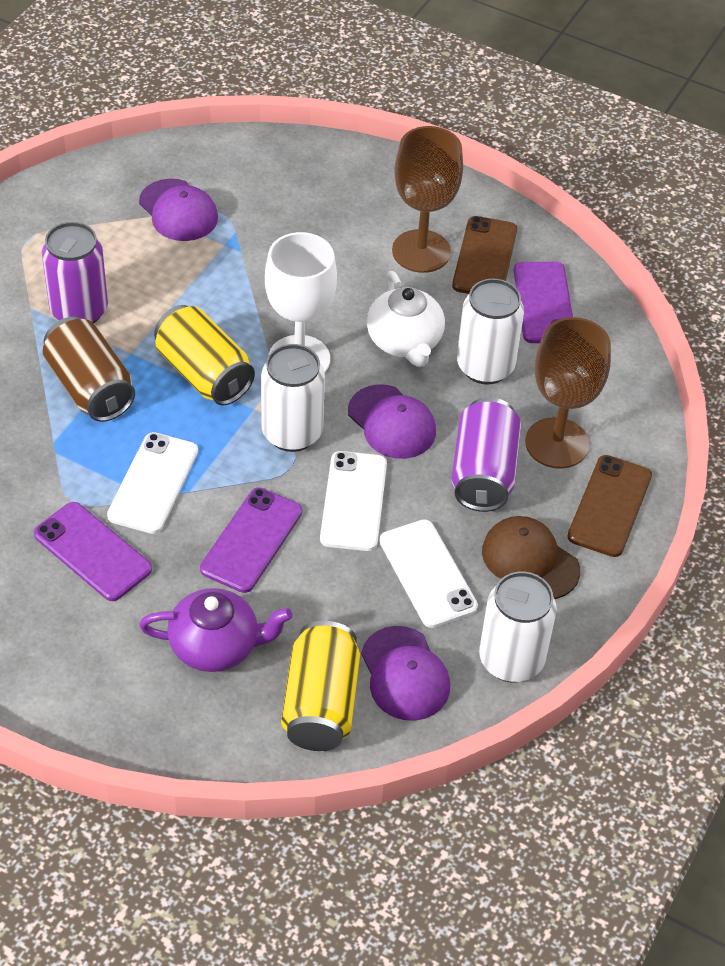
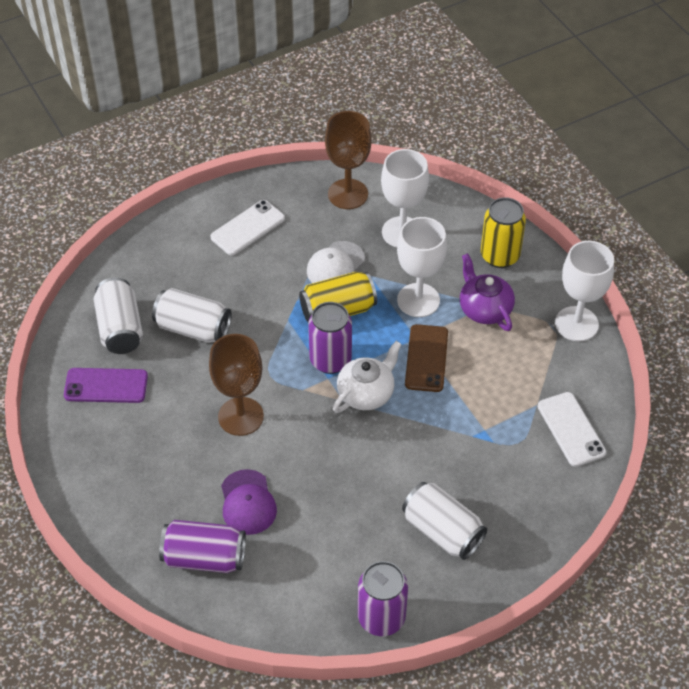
brown can: [43,317,135,422] = 1 -> none = 0
brown cap: [482,516,580,599] = 1 -> none = 0
brown phone: [452,216,517,294] [567,455,652,557] = 2 -> [405,324,448,392] = 1
purple can: [42,222,108,323] [451,397,521,512] = 2 -> [159,520,246,573] [308,302,352,374] [358,561,408,636] = 3
purple cap: [139,179,218,241] [348,384,436,459] [361,626,450,721] = 3 -> [221,469,277,535] = 1
purple phone: [34,502,152,601] [200,487,302,593] [514,262,573,343] = 3 -> [64,368,148,403] = 1
white cap: none = 0 -> [307,241,365,283] = 1
white goblet: [265,232,337,373] = 1 -> [381,149,429,247] [397,217,447,317] [555,241,614,341] = 3
white phone: [107,432,198,534] [320,451,387,551] [379,519,478,628] = 3 -> [210,200,285,256] [538,392,606,467] = 2

